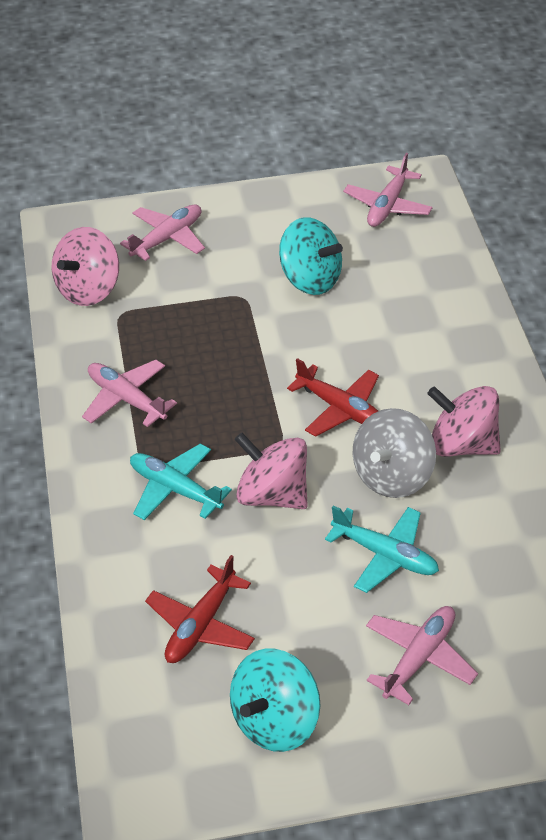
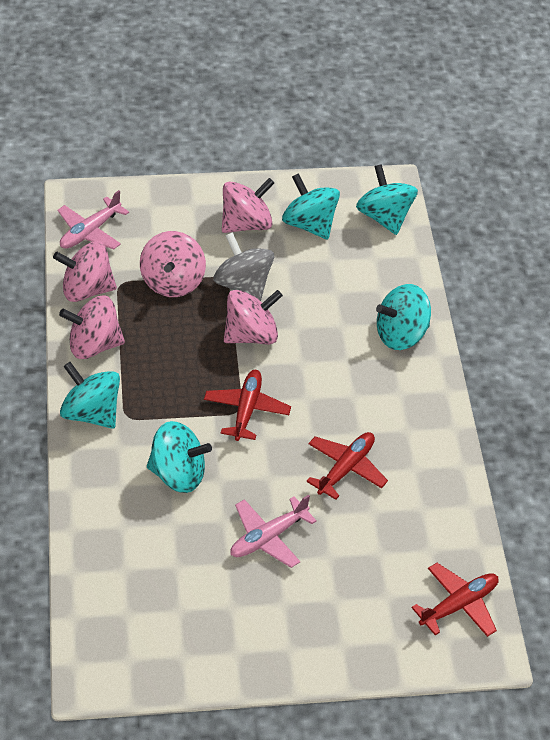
pink plane: [82,360,177,427] [120,205,205,261] [343,153,433,227] [366,606,478,705] = 4 -> [57,190,129,249] [230,495,317,568] = 2
pink spinning top: [52,227,119,306] [234,433,308,509] [427,386,501,457] = 3 -> [53,241,117,302] [59,295,125,359] [140,231,206,297] [222,178,274,233] [224,290,283,344] = 5
red plane: [145,555,255,663] [287,358,379,437] = 2 -> [204,370,291,441] [306,432,388,500] [411,563,499,637] = 3
turquoise plane: [130,444,232,520] [325,505,439,593] = 2 -> none = 0
turquoise spinning top: [230,649,320,752] [279,217,343,295] = 2 -> [60,362,120,429] [147,421,212,493] [282,173,340,240] [356,164,418,235] [376,284,431,350] = 5

